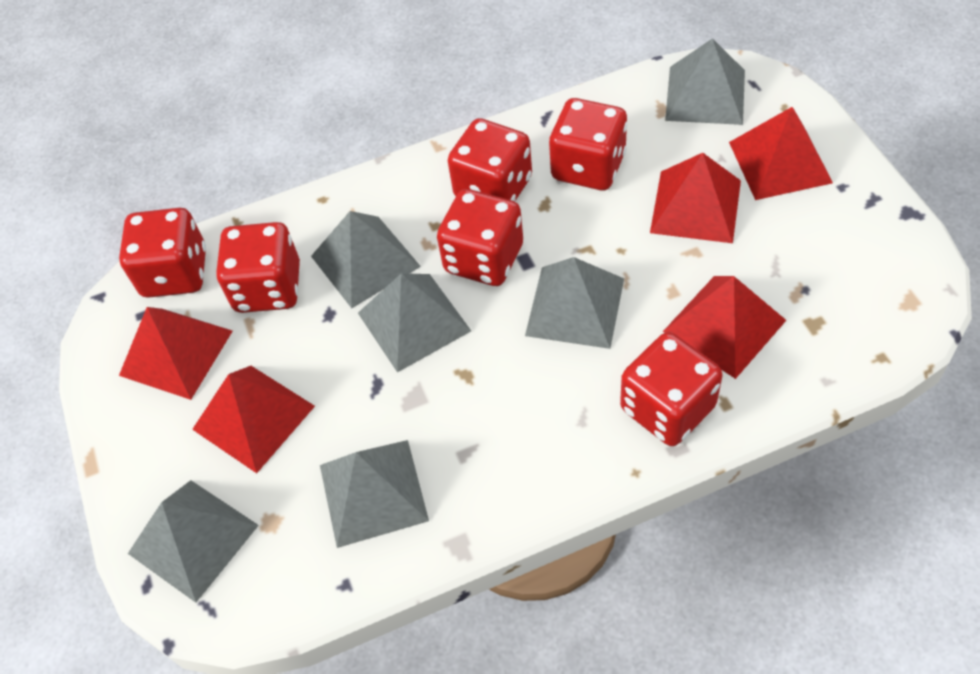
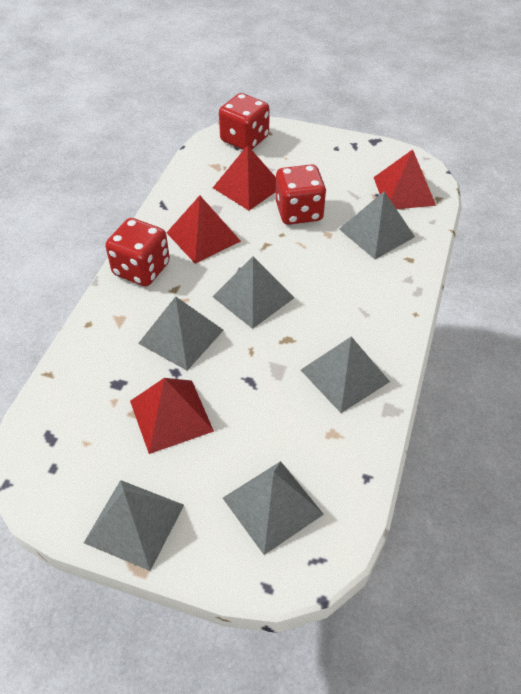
red dice: [119,208,206,298] [216,222,300,313] [437,189,523,286] [448,118,532,202] [549,98,627,190] [620,332,722,446] = 6 -> [105,218,170,286] [219,93,270,150] [275,164,326,225] = 3
red pyramid: [119,307,233,400] [192,366,315,473] [650,153,741,243] [663,276,786,379] [729,107,833,200] = 5 -> [130,378,214,454] [166,196,241,264] [213,145,276,211] [374,149,436,209] = 4

